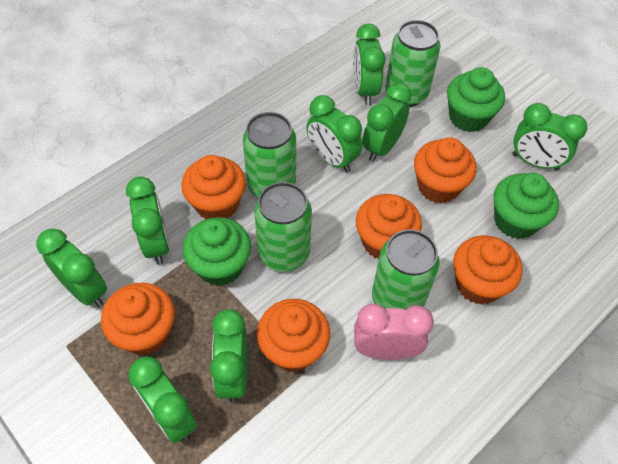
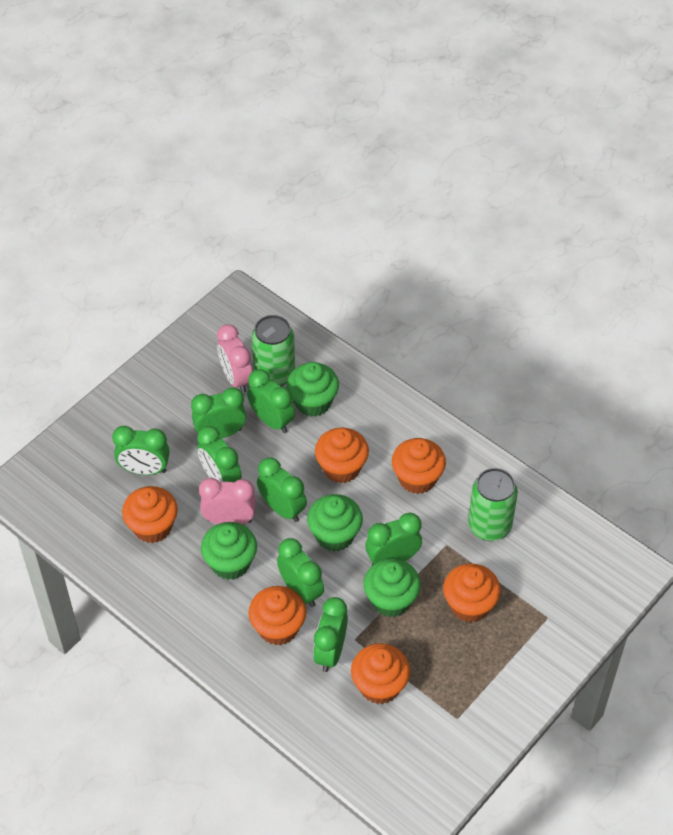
green can: [243,112,296,198] [254,182,312,272] [372,229,440,310] [385,20,441,107] = 4 -> [252,315,295,386] [468,468,518,541] = 2
green cupcake: [183,217,251,286] [447,67,505,132] [494,173,559,239] = 3 -> [201,522,257,580] [287,362,339,417] [307,494,363,551] [363,558,421,617] = 4
pink clock: [354,304,434,360] = 1 -> [199,478,256,525] [217,324,253,393] = 2

